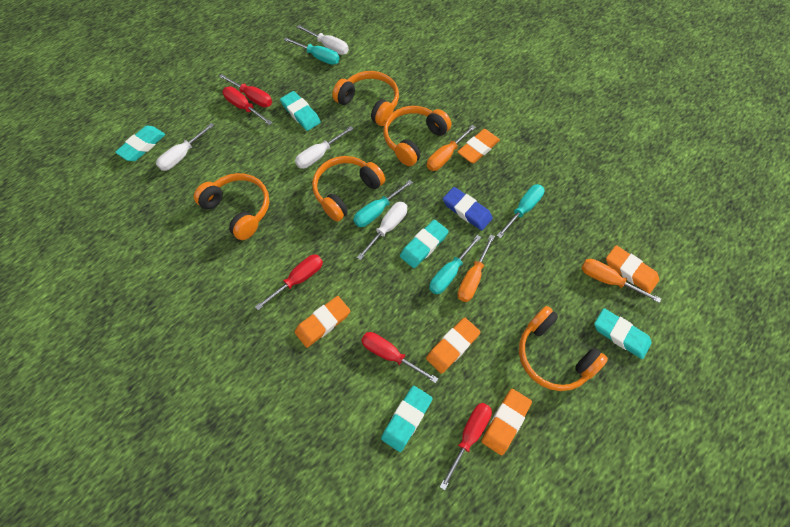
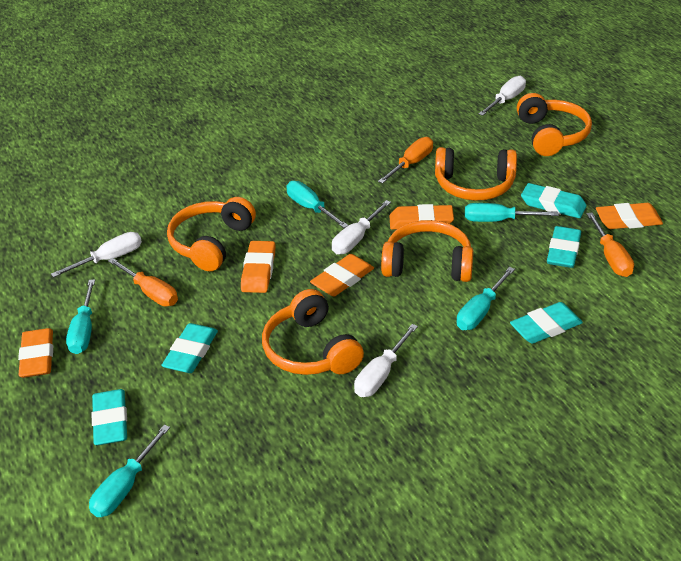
blue eraser: [443,187,493,231] = 1 -> none = 0
red screwdriver: [219,74,272,107] [223,87,272,125] [255,255,323,310] [361,332,438,383] [440,403,492,490] = 5 -> none = 0
turquoise screwdriver: [284,37,340,65] [353,180,413,227] [429,235,481,294] [497,184,545,238] = 4 -> [66,279,95,354] [89,425,170,517] [286,181,348,228] [456,267,515,330] [465,203,559,222] = 5

